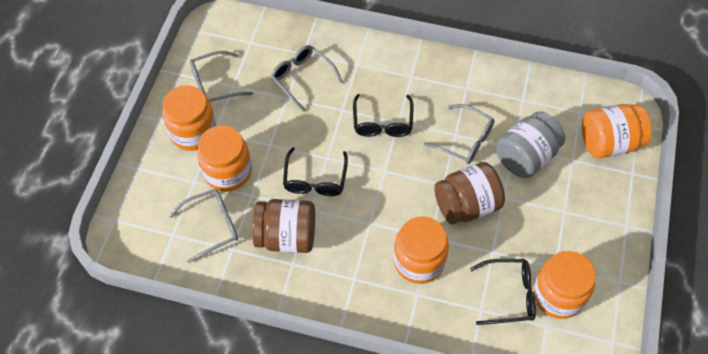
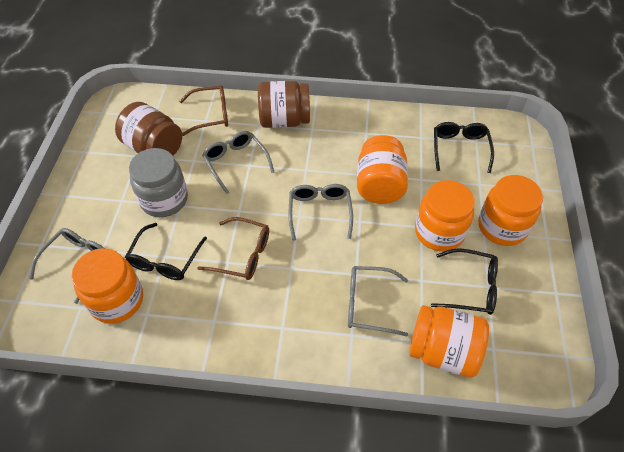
brown glasses: none = 0 -> [179,85,228,136] [197,217,269,280] = 2

